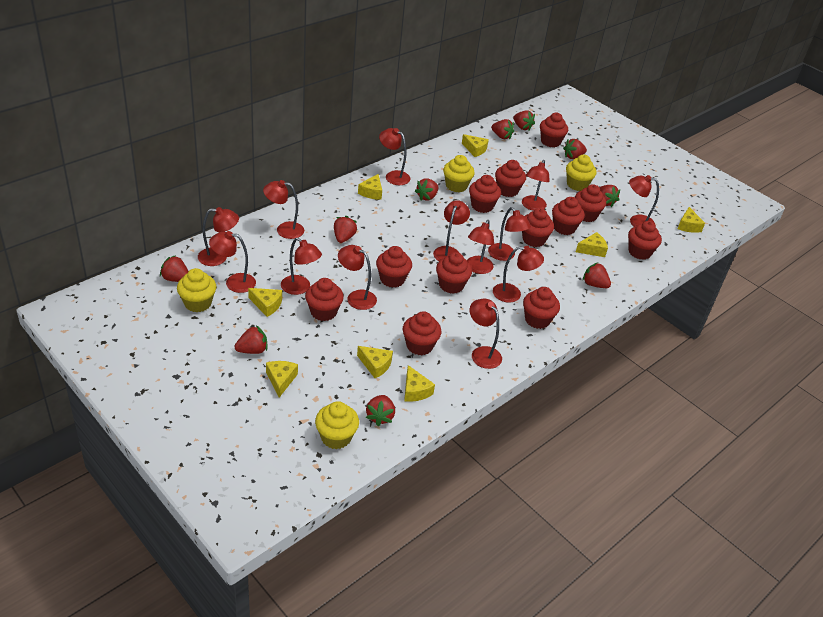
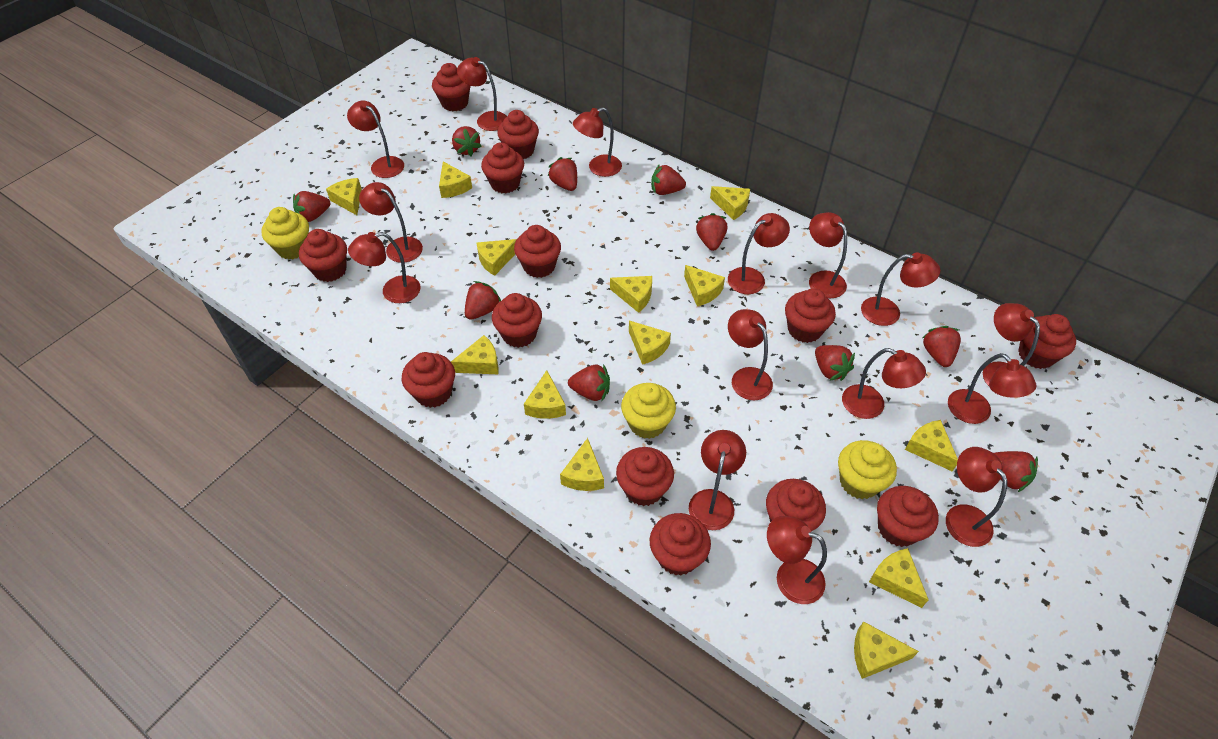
red cupcake: [305,278,344,321] [376,246,412,288] [403,311,442,355] [436,252,472,294] [469,175,501,213] [495,160,526,197] [522,208,554,247] [523,287,560,329] [540,113,568,148] [552,197,585,235] [575,184,606,222] [628,221,662,260] = 12 -> [299,229,347,282] [402,352,455,408] [432,63,471,111] [481,142,524,194] [492,293,542,348] [497,110,539,159] [514,225,561,278] [616,447,674,506] [649,513,711,575] [766,479,826,531] [785,288,836,343] [877,486,939,547] [1018,314,1076,369] = 13
red lamp: [198,207,239,266] [209,231,256,293] [263,180,304,239] [281,238,322,295] [338,245,377,310] [379,128,410,185] [433,200,470,261] [467,220,494,274] [470,299,502,369] [488,207,531,261] [493,246,544,303] [522,160,550,211] [629,175,659,227] = 13 -> [347,101,404,178] [348,232,421,303] [359,182,423,263] [457,57,507,131] [573,107,622,177] [689,430,746,530] [728,213,790,294] [728,309,773,400] [767,516,827,604] [809,212,847,298] [842,348,926,419] [861,252,940,326] [946,447,1007,547] [948,353,1036,424] [983,303,1040,386] = 15
yellow cheese: [248,288,282,317] [266,361,298,397] [357,346,393,378] [358,174,382,200] [404,365,435,402] [462,134,489,157] [576,232,608,257] [678,207,705,233] = 8 -> [326,178,362,215] [439,162,472,198] [451,335,499,374] [476,239,517,276] [524,370,566,419] [560,438,604,491] [610,276,652,313] [629,321,671,365] [684,265,725,306] [710,186,750,220] [854,621,919,679] [869,548,928,608] [905,420,958,471] = 13
yellow cupcake: [177,268,216,312] [315,401,359,449] [443,155,475,192] [566,155,597,191] = 4 -> [261,207,309,259] [621,383,676,439] [838,440,897,499] = 3

